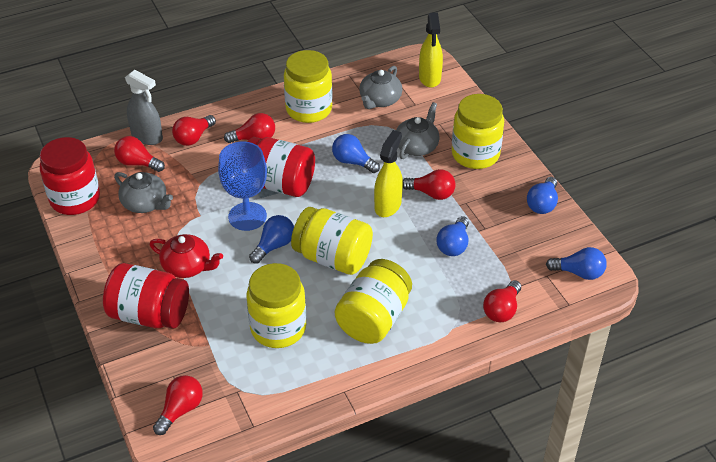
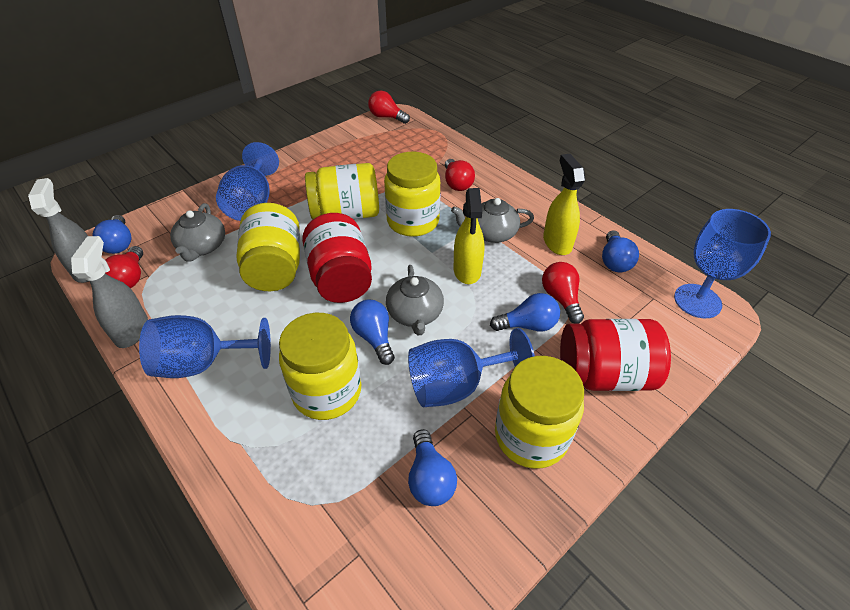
blue goblet: [218,142,267,231] = 1 -> [139,315,271,378] [216,142,279,221] [408,328,535,407] [674,209,771,318] = 4
grey spray bottle: [125,70,163,145] = 1 -> [28,178,89,283] [71,236,148,348] = 2
red jar: [40,137,100,215] [103,263,189,329] [247,137,315,197] = 3 -> [302,213,372,303] [560,319,671,391] = 2
red light bulb: [114,136,165,172] [153,375,203,435] [172,115,216,146] [224,113,275,143] [403,169,456,200] [483,280,521,322] = 6 -> [105,246,143,288] [368,90,410,124] [445,159,475,191] [542,262,584,323] = 4
red teapot: [149,234,223,278] = 1 -> none = 0

